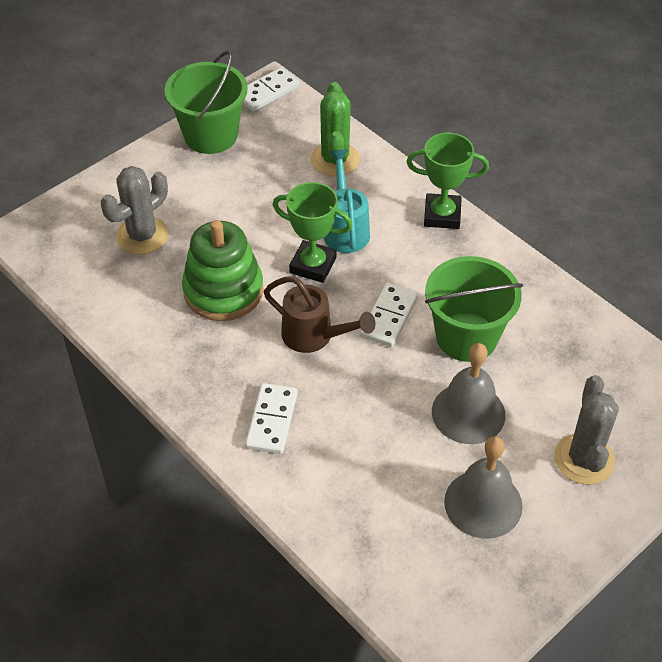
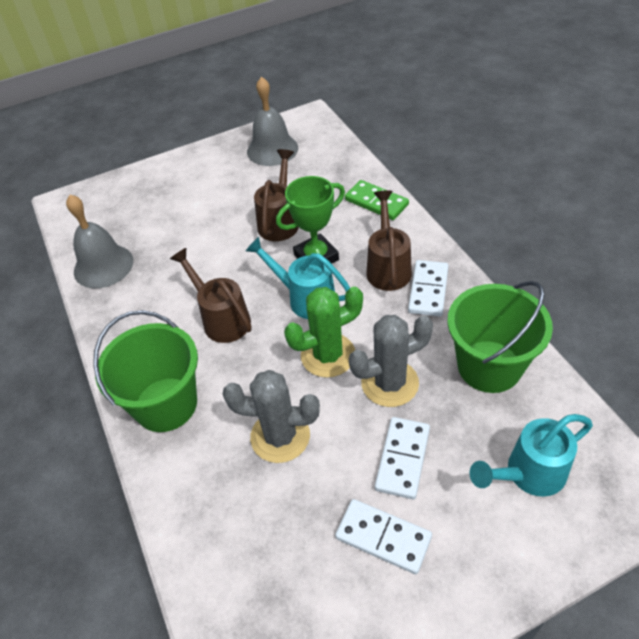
brown watering can: [264,276,376,353] = 1 -> [170,248,252,343] [254,149,299,241] [366,190,412,291] = 3
green domino: none = 0 -> [345,180,409,220] = 1
green stacking toy: [182,220,264,321] = 1 -> none = 0
green trophy: [273,182,353,283] [406,133,489,229] = 2 -> [276,176,345,264] = 1
turquoise watering can: [324,149,370,253] = 1 -> [246,237,350,319] [469,414,593,497] = 2

